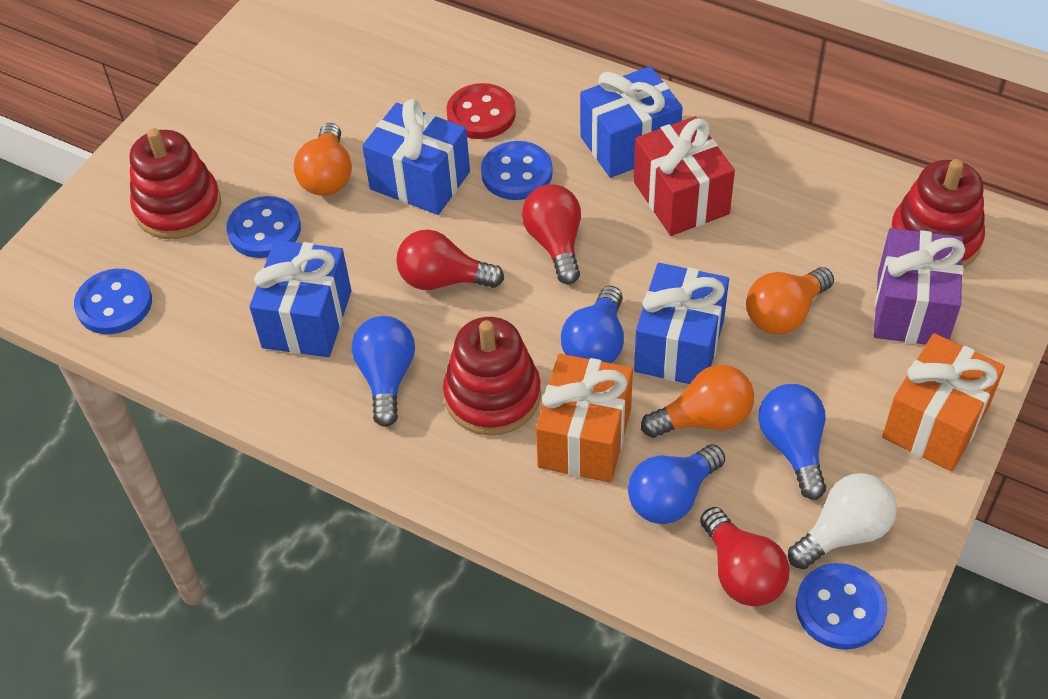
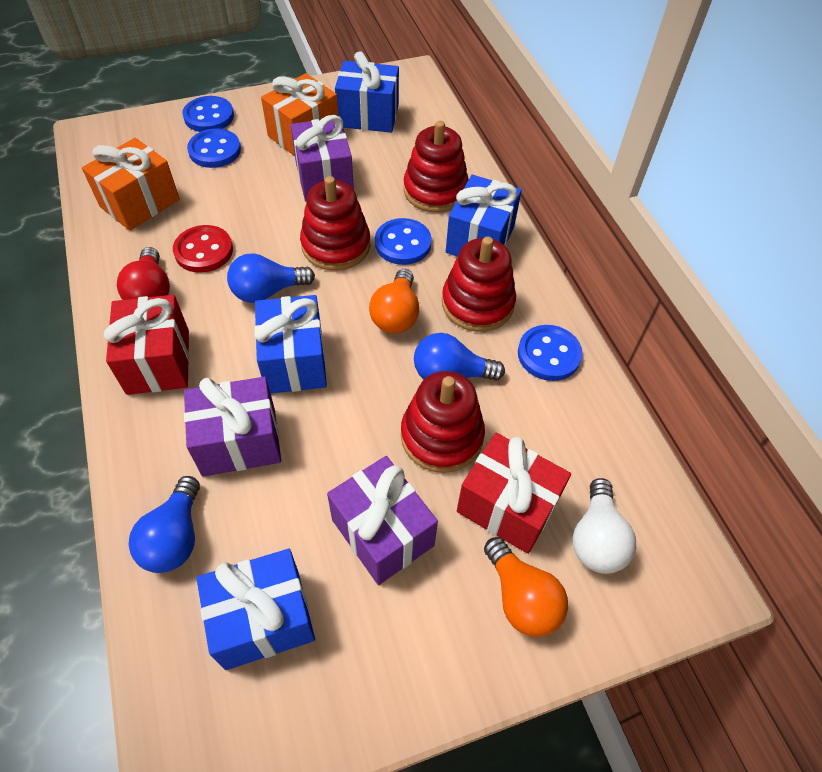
blue light bulb: [352,316,415,427] [561,286,624,363] [628,444,725,524] [758,384,826,500] = 4 -> [128,476,200,573] [227,253,315,303] [414,333,505,381] = 3
orange light bulb: [294,123,352,196] [641,365,754,438] [746,267,834,335] = 3 -> [369,269,419,333] [484,537,568,637] = 2
purple gift: [874,228,965,345] = 1 -> [184,377,281,477] [291,115,354,201] [327,456,438,585] = 3
red gift: [634,117,735,236] = 1 -> [104,295,189,395] [457,433,571,554] = 2
red light bulb: [396,229,504,290] [522,184,581,284] [700,507,790,606] = 3 -> [117,247,170,300] = 1
red stacking toy: [130,128,221,239] [443,317,541,436] [890,159,985,269] = 3 -> [300,176,370,271] [401,371,485,473] [403,121,469,213] [442,237,516,332] = 4

